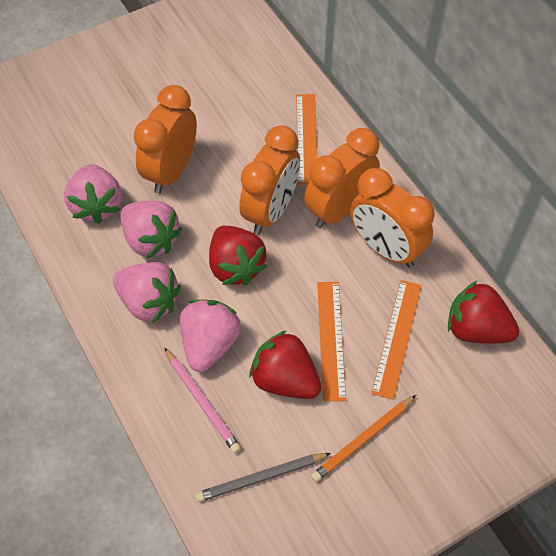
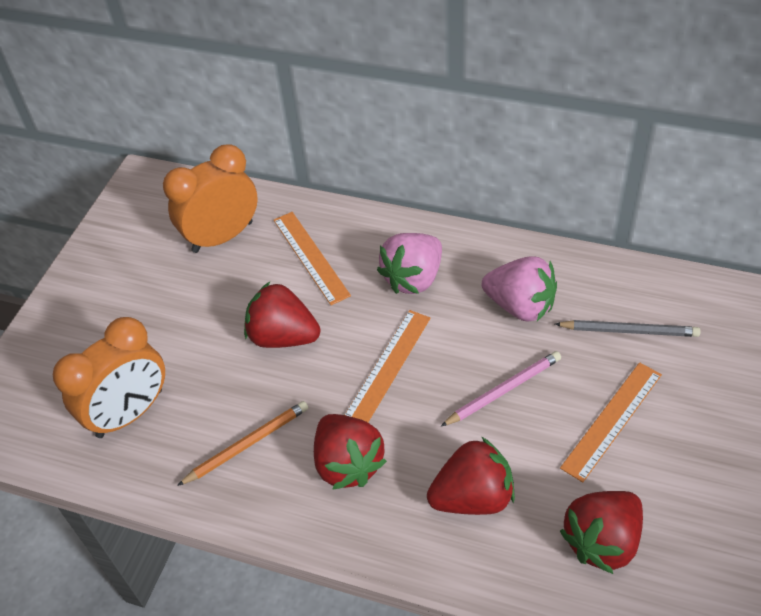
orange clock: [133,85,197,194] [239,125,300,235] [304,128,380,228] [350,168,435,268] = 4 -> [53,317,165,438] [163,144,258,253] = 2
pink strawberry: [64,164,122,224] [113,262,181,323] [120,201,182,259] [180,300,241,372] = 4 -> [377,233,442,294] [482,256,557,322] = 2
red strawberry: [209,226,267,285] [249,330,321,399] [448,280,519,344] = 3 -> [244,282,321,348] [314,414,387,490] [427,437,515,515] [560,491,643,574] = 4

